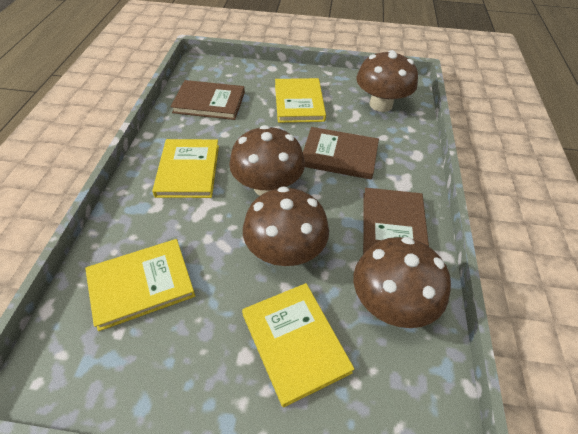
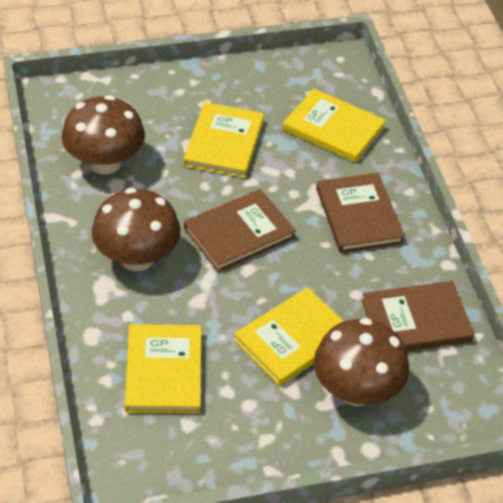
brown mushroom: [229,125,305,196] [243,187,329,266] [354,237,451,328] [356,50,418,112] = 4 -> [62,95,145,174] [92,188,180,271] [314,318,409,406] = 3

